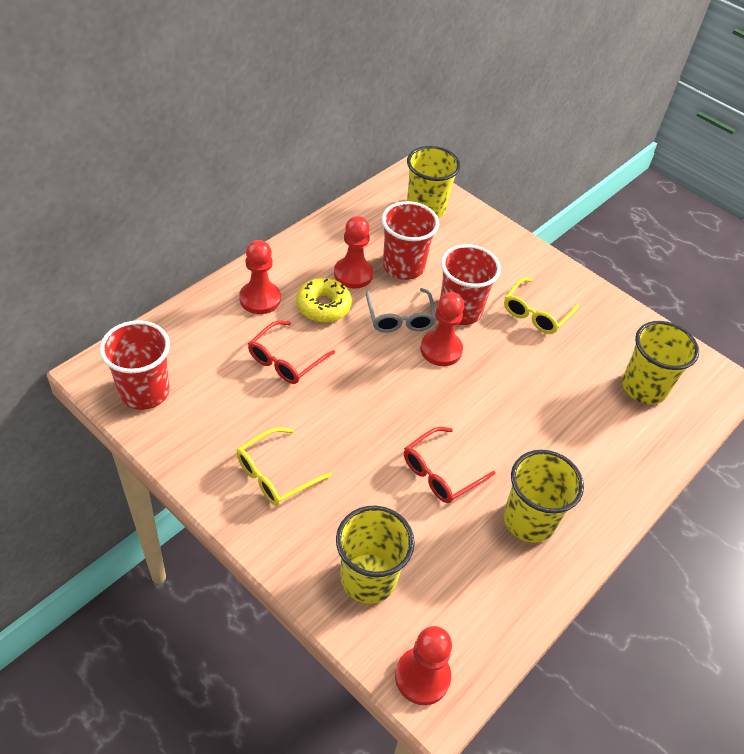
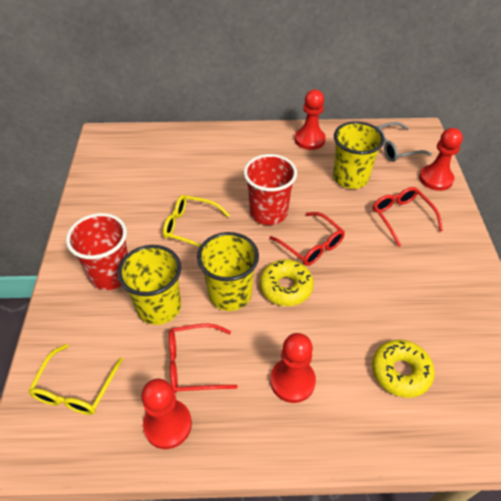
red cup: [100,320,170,410] [382,201,439,280] [440,244,501,325] = 3 -> [66,213,128,290] [244,154,297,225] = 2
red glasses: [248,320,335,384] [404,427,496,503] = 2 -> [169,324,238,393] [269,212,345,266] [373,187,443,247] = 3
yellow cup: [336,506,415,604] [407,146,460,218] [504,450,584,543] [622,321,699,404] = 4 -> [117,245,181,325] [197,232,259,311] [333,121,384,189] = 3
yellow donut: [296,278,352,323] = 1 -> [260,259,314,306] [372,339,435,398] = 2

